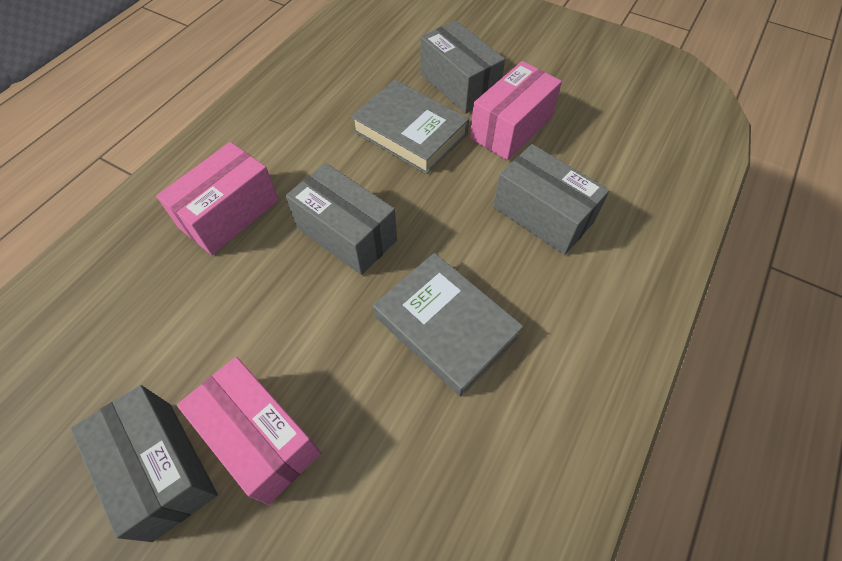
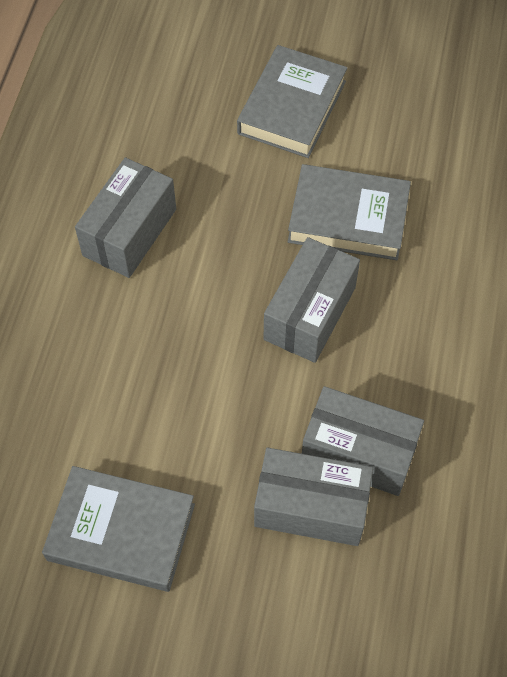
grey book: [351,80,469,174] [373,253,523,397] = 2 -> [42,466,195,592] [237,45,347,158] [288,164,411,260] = 3
pink box: [156,142,279,255] [177,357,321,505] [470,61,562,160] = 3 -> none = 0

